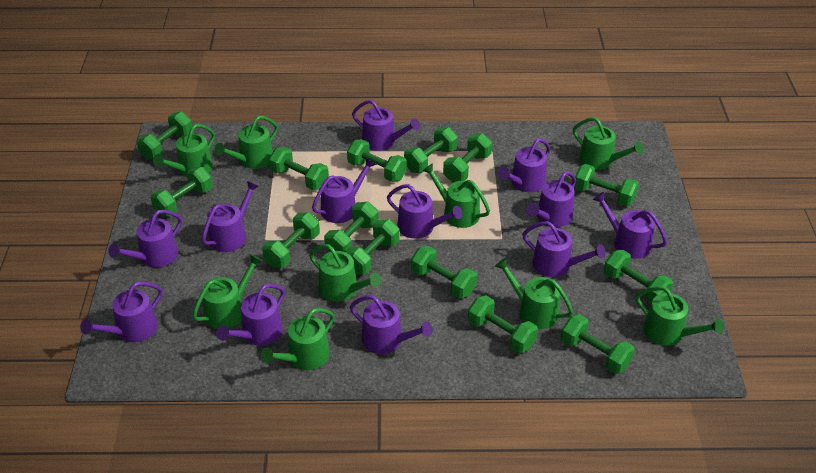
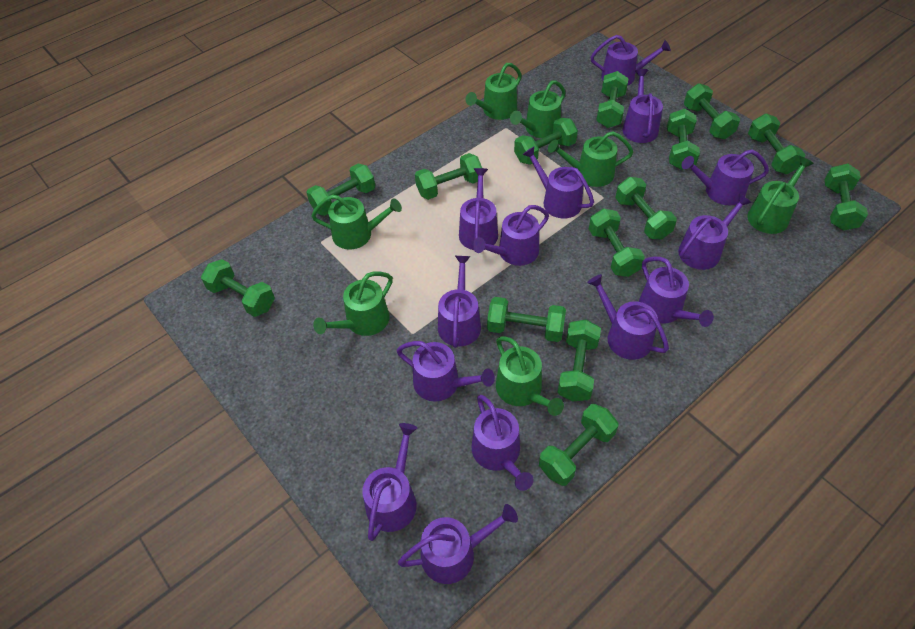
green watering can: [153,124,215,177] [192,254,262,329] [214,116,278,169] [261,308,335,370] [309,244,381,302] [422,163,490,228] [495,258,573,329] [573,117,643,170] [636,286,724,346] = 9 -> [311,194,402,250] [313,272,393,336] [466,63,522,120] [496,336,564,416] [510,80,566,138] [548,131,633,187] [747,157,814,234] = 7
purple watering can: [80,282,162,343] [108,210,182,268] [202,181,259,252] [216,284,285,346] [312,157,376,223] [350,295,432,354] [352,100,420,151] [387,184,462,239] [498,138,550,192] [522,221,606,277] [527,171,576,227] [593,192,667,259] = 12 -> [362,423,417,541] [396,341,495,402] [398,504,518,584] [438,256,481,348] [459,168,498,250] [472,395,533,491] [473,205,549,266] [522,147,594,219] [587,274,669,360] [591,35,671,86] [623,69,663,143] [639,257,714,327] [678,194,752,270] [681,149,769,205] = 14

